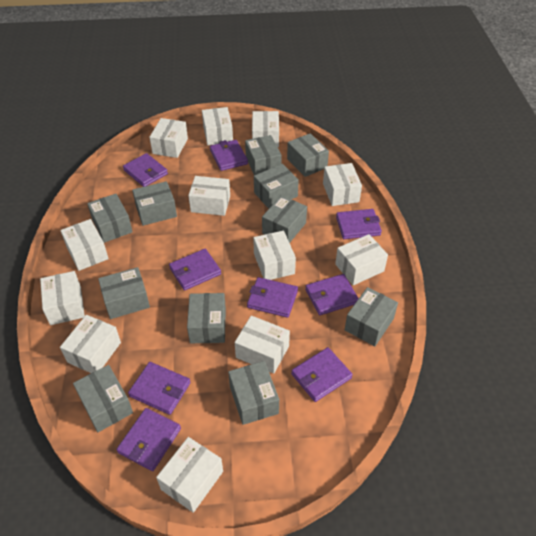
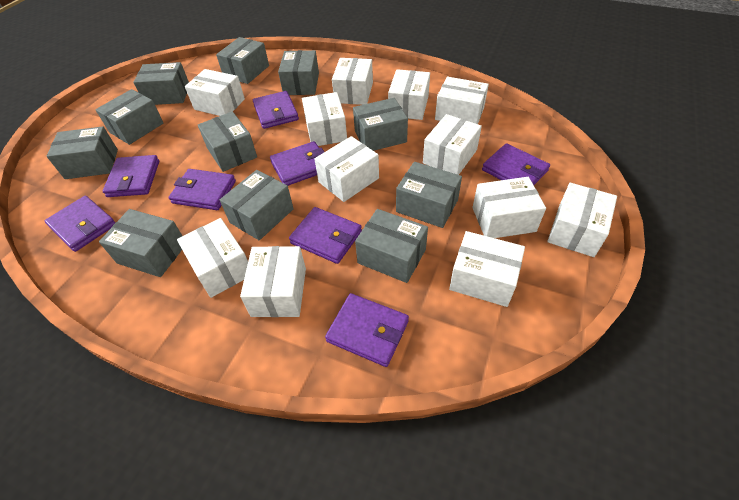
purple wallet: [116,408,181,471] [123,153,168,187] [128,362,191,415] [169,249,221,290] [210,140,248,171] [247,277,298,318] [291,347,353,402] [305,274,359,315] [336,209,382,239] = 9 -> [45,196,116,252] [103,155,159,197] [169,169,236,210] [253,91,299,129] [270,141,324,186] [289,207,362,264] [325,293,409,367] [482,143,550,185] = 8

